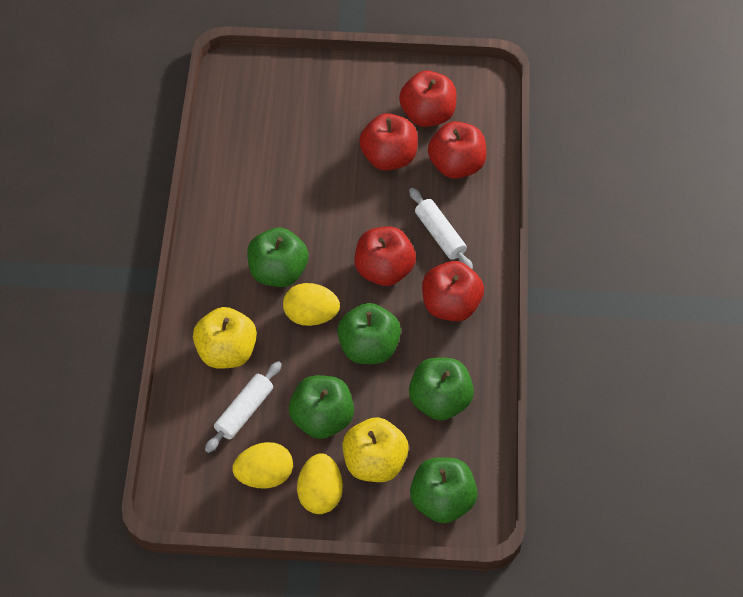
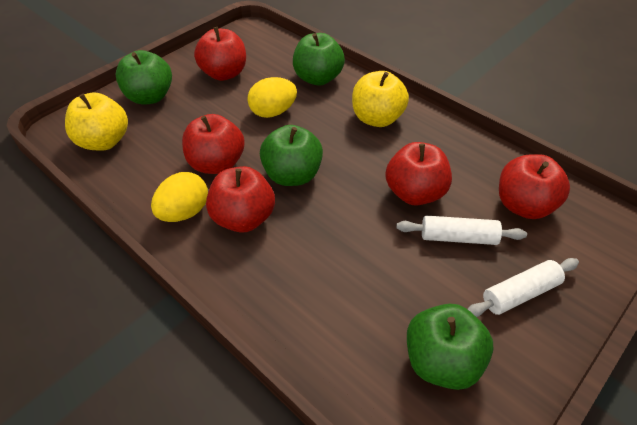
green apple: [247,228,309,287] [289,375,354,439] [337,303,401,364] [409,357,474,420] [410,457,478,523] = 5 -> [116,50,172,105] [260,125,323,186] [293,33,345,86] [407,304,493,390] = 4
yellow egg: [232,442,293,488] [283,283,340,326] [297,453,343,514] = 3 -> [151,172,208,222] [247,77,297,118] = 2

